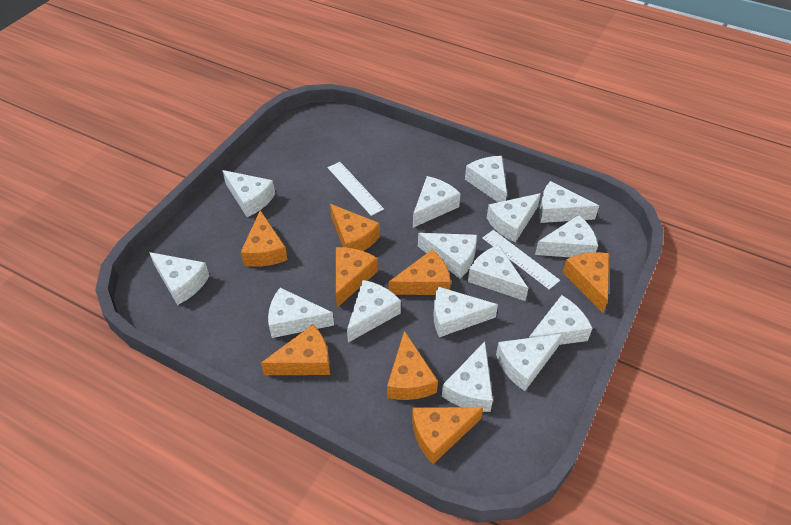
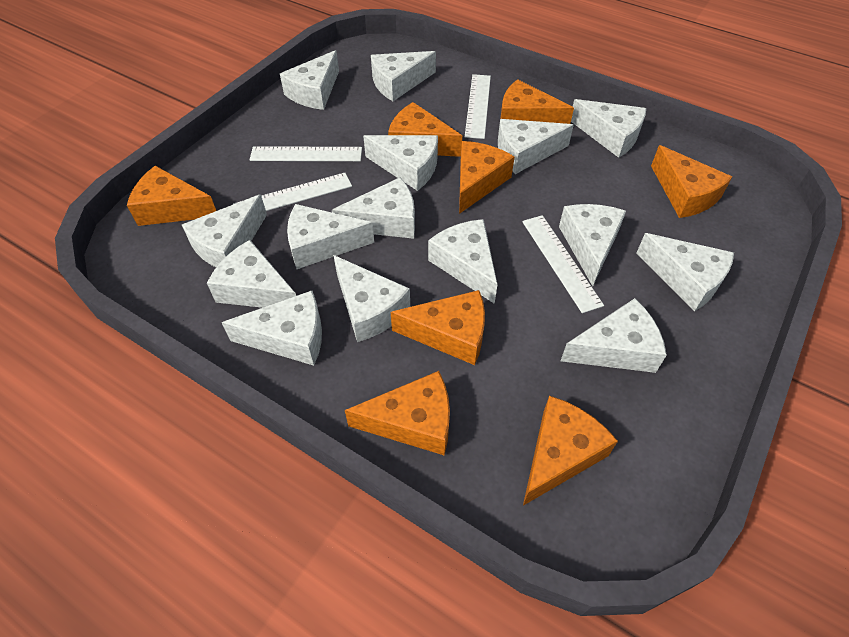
white ruler: [328,162,384,216] [482,230,560,289] = 2 -> [233,173,352,211] [250,146,362,161] [465,74,491,139] [522,215,604,313] = 4

